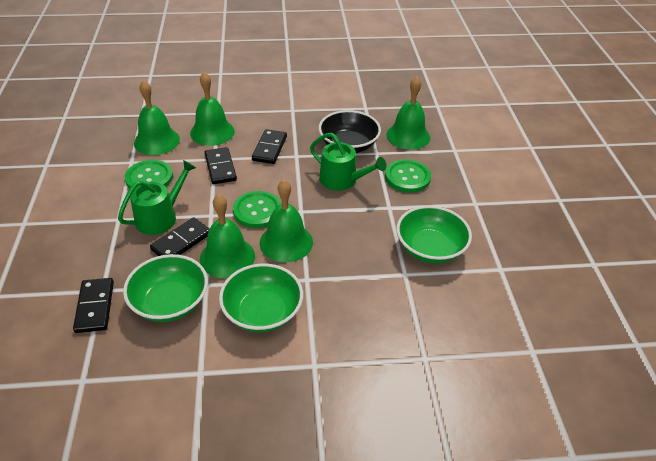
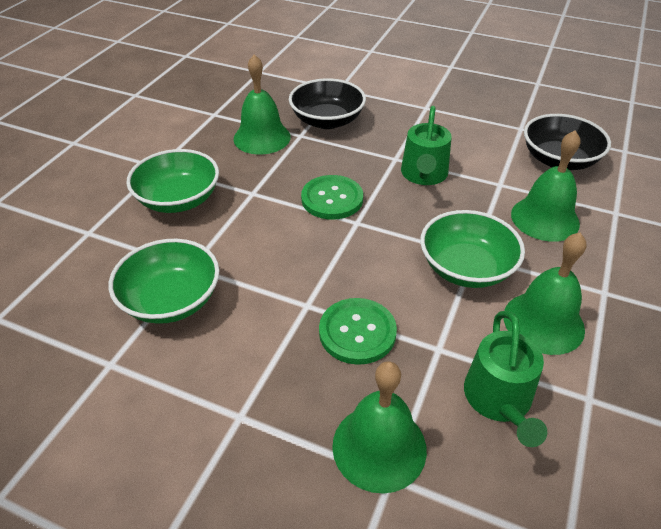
black bowl: [319,110,381,153] = 1 -> [289,78,366,129] [524,114,611,170] = 2
black domino: [73,278,114,333] [150,217,210,256] [204,147,237,184] [252,129,287,164] = 4 -> none = 0
green bell: [134,80,180,155] [190,72,235,146] [200,194,255,278] [260,180,313,262] [386,77,430,150] = 5 -> [233,54,291,155] [332,362,427,494] [504,233,586,355] [511,130,581,242] = 4
green button: [125,160,173,189] [233,191,282,228] [385,159,431,193] = 3 -> [301,175,363,220] [319,298,397,365] = 2

